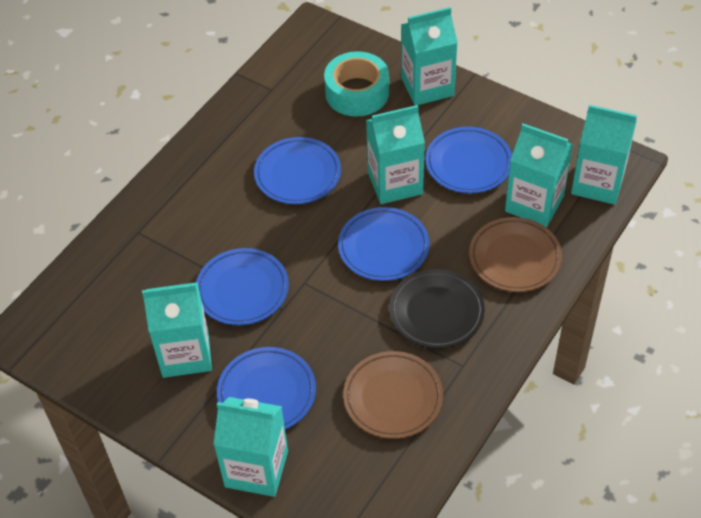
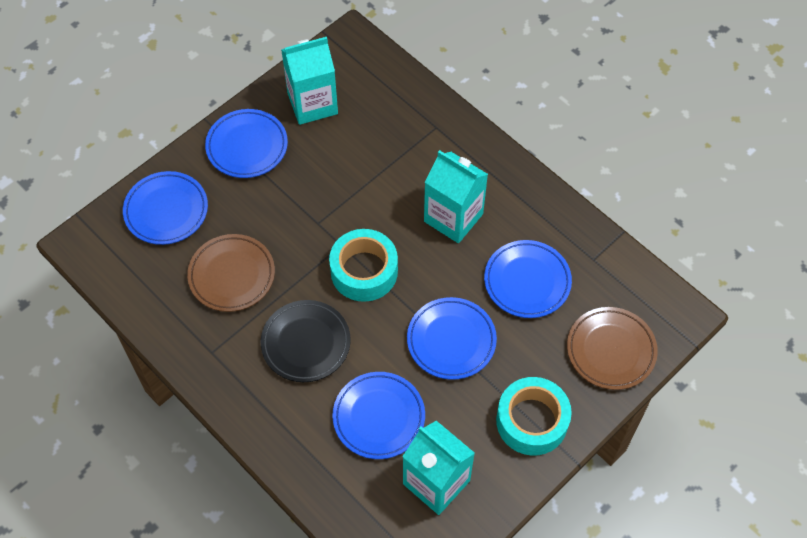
turquoise carton: [142,282,212,378] [213,397,288,497] [366,105,425,204] [401,7,458,106] [505,123,573,227] [571,105,637,205] = 6 -> [281,37,338,125] [402,421,475,515] [424,150,488,243] = 3
turquoise tape: [324,51,389,117] = 1 -> [329,229,398,302] [496,377,572,456] = 2

